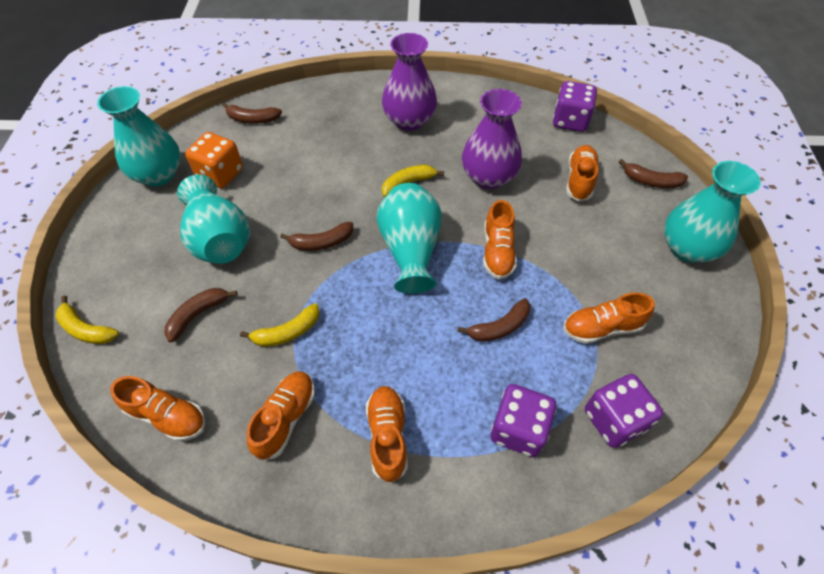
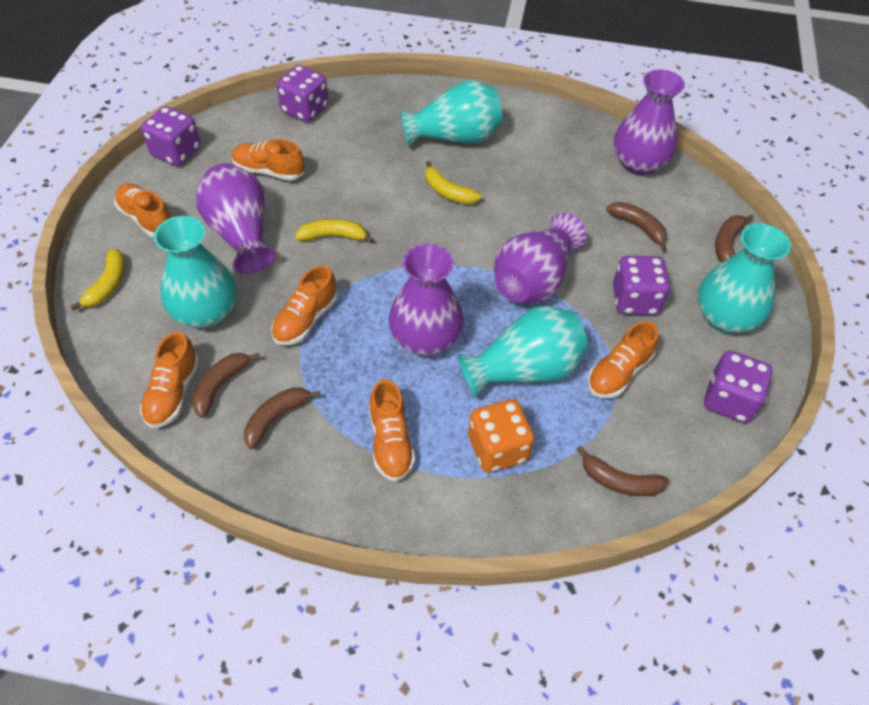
purple dice: [491,384,556,457] [553,81,597,132] [585,374,663,448] = 3 -> [141,106,201,166] [277,65,328,122] [613,256,670,315] [704,351,773,423] = 4
purple vase: [382,33,437,131] [462,89,522,189] = 2 -> [195,163,276,274] [389,244,464,356] [494,213,587,304] [614,69,685,175] = 4

